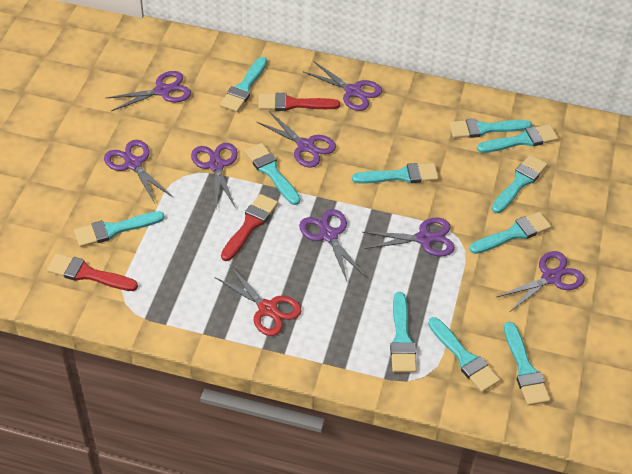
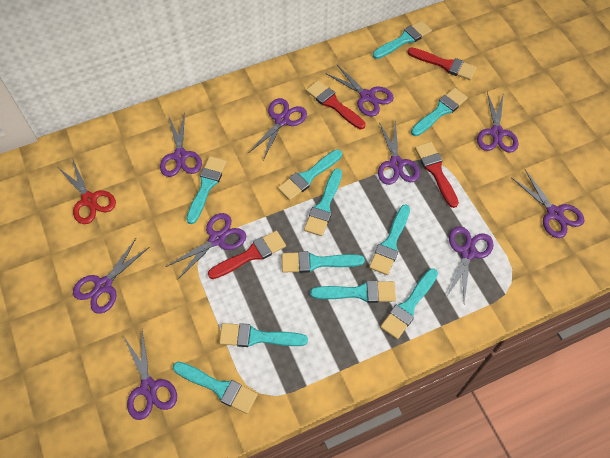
purple scissors: [104,140,171,203] [106,71,191,111] [191,143,238,208] [257,111,336,167] [299,209,366,283] [303,62,382,111] [362,218,455,257] [497,251,585,313] = 8 -> [73,239,149,314] [124,331,177,420] [160,112,202,177] [166,213,246,280] [250,98,307,160] [327,64,394,117] [378,120,420,185] [446,226,494,303] [477,92,518,153] [512,170,584,238] = 10
red brush: [47,253,138,291] [221,194,278,261] [258,93,340,111] = 3 -> [208,231,286,279] [306,80,366,129] [407,47,477,80] [415,142,459,208] = 4

